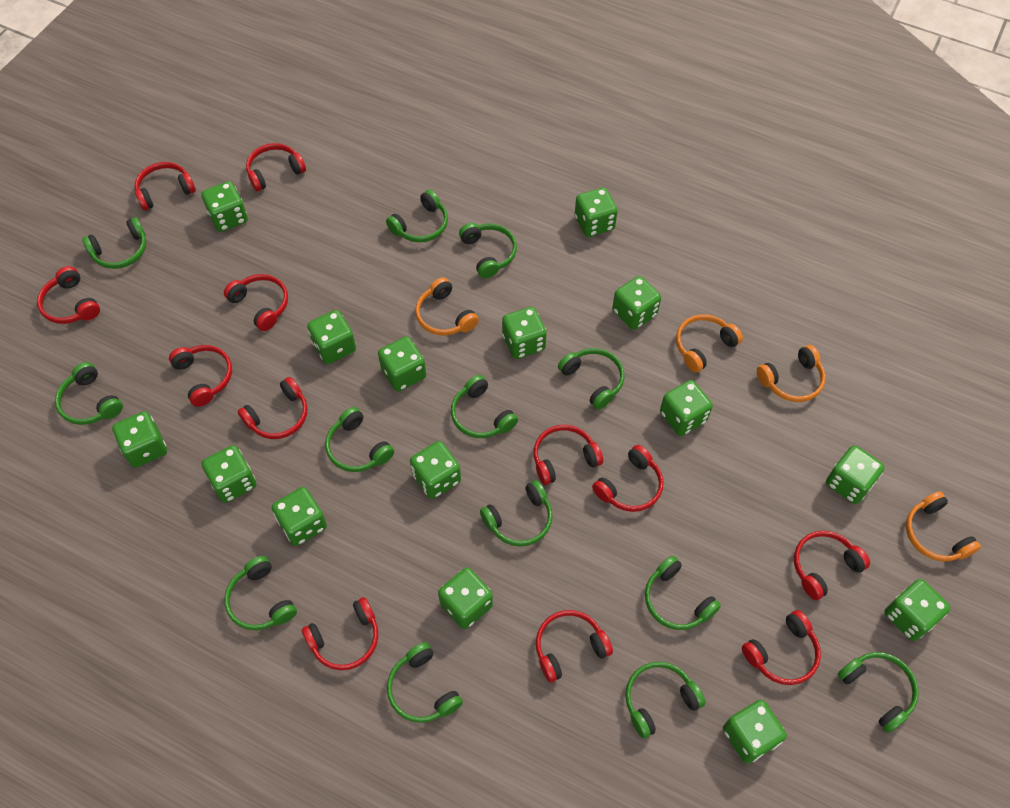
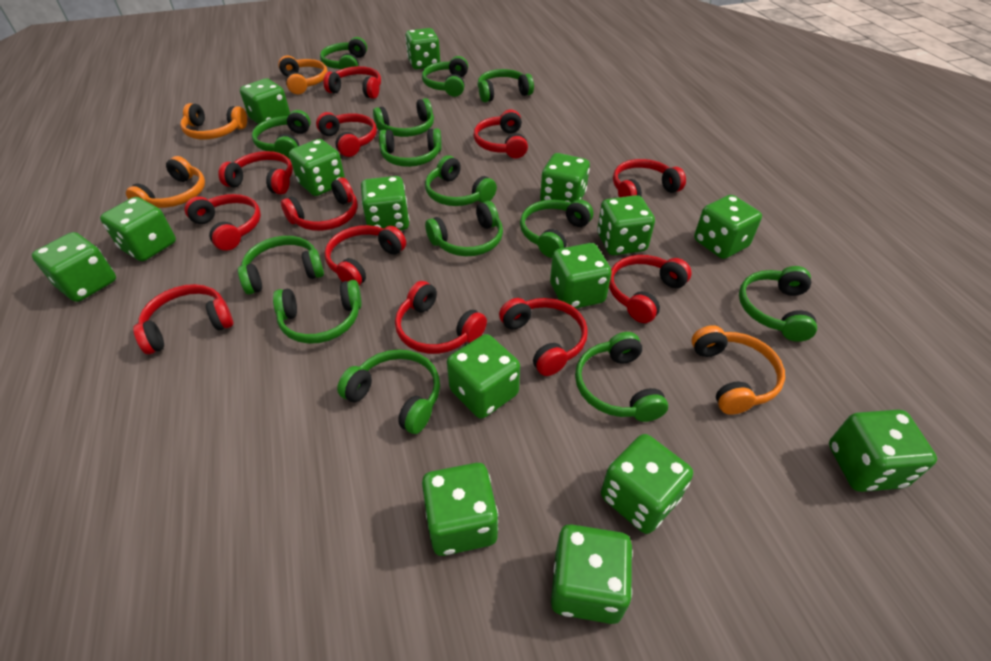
green headphones: [55,362,123,425] [82,217,146,269] [224,556,297,630] [325,407,394,472] [386,190,448,242] [387,642,463,723] [451,375,518,438] [459,223,517,278] [480,480,553,547] [558,348,624,410] [625,662,705,739] [645,556,721,630] [838,652,919,733] = 13 -> [238,236,324,295] [252,110,311,159] [273,280,362,344] [320,37,367,69] [337,349,440,434] [373,98,434,137] [379,128,442,167] [422,56,468,97] [425,156,497,206] [425,201,503,256] [478,69,534,102] [520,199,593,258] [575,332,668,422] [739,266,817,342] = 14

